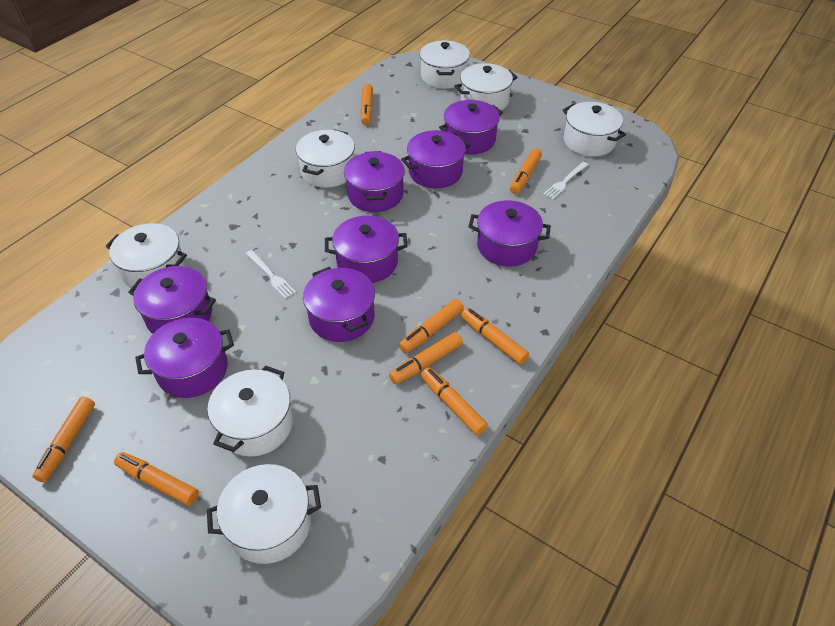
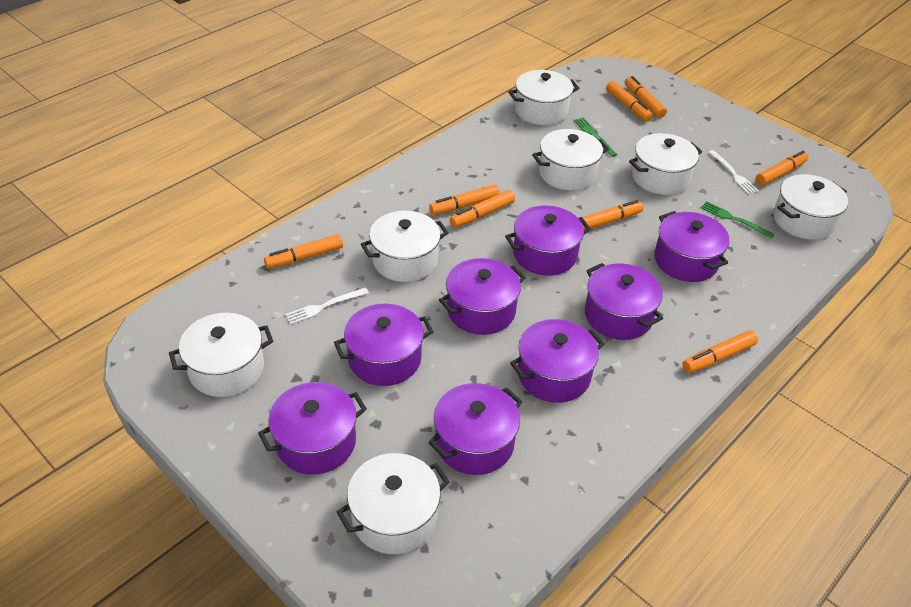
green fork: none = 0 -> [573,118,617,157] [701,201,775,239] = 2

